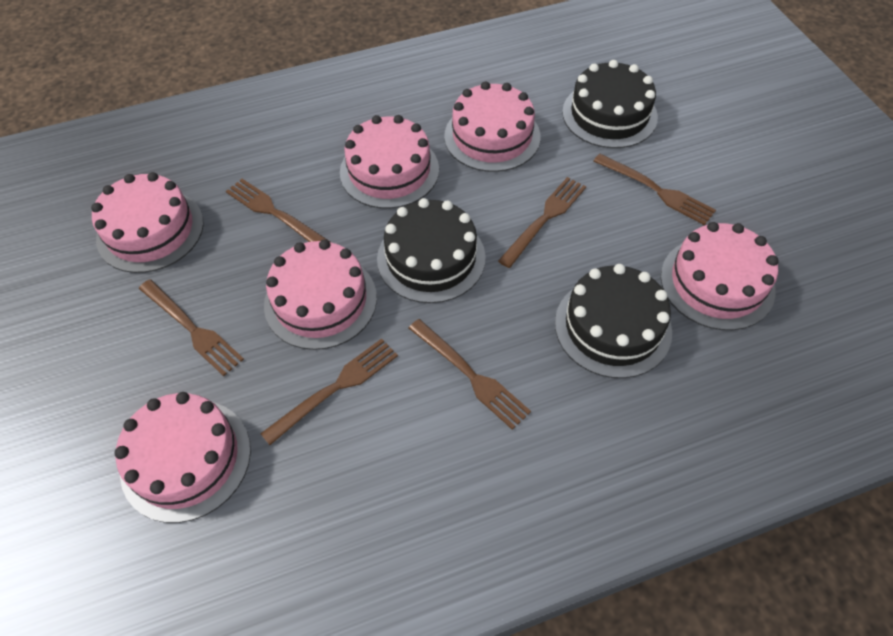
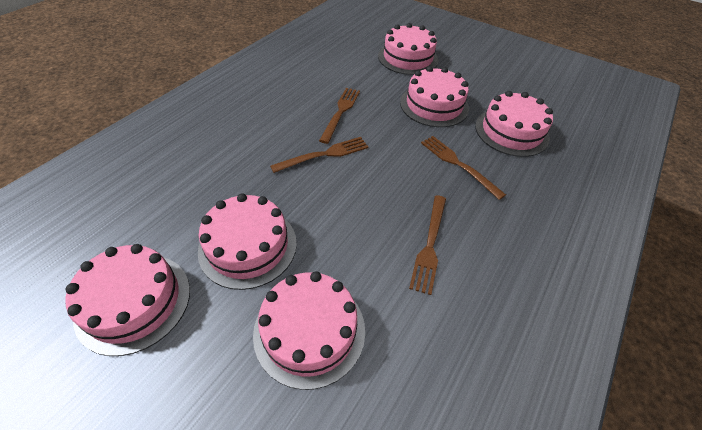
black cake: [377,198,486,303] [555,264,672,378] [562,60,658,148] = 3 -> none = 0
brown fork: [139,279,244,376] [226,179,330,242] [260,338,398,445] [409,319,531,430] [498,177,586,268] [593,154,716,225] = 6 -> [270,137,368,173] [319,88,360,144] [409,195,446,295] [421,136,506,200] = 4

